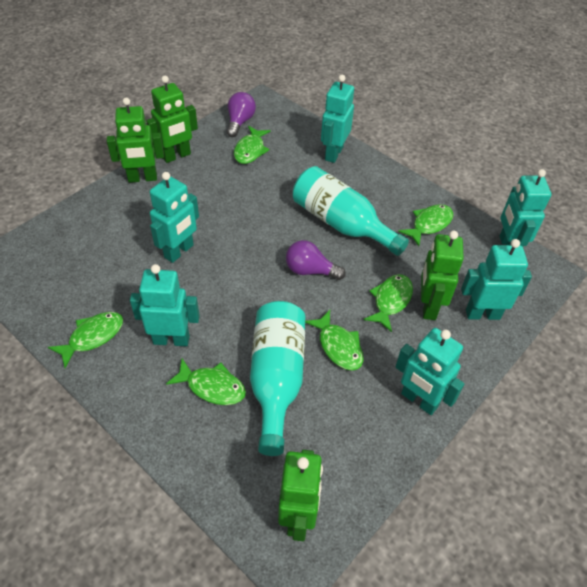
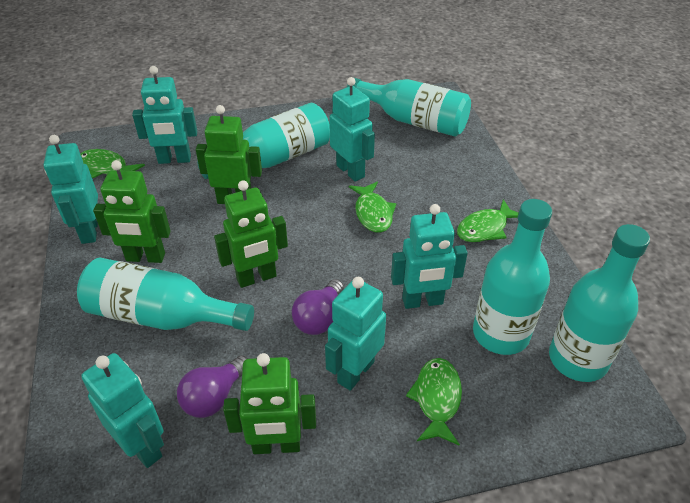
green fish: [48,312,123,368] [166,359,246,405] [234,126,271,164] [305,310,364,371] [364,274,413,332] [398,204,454,246] = 6 -> [80,149,145,178] [349,182,396,233] [406,358,462,445] [457,199,519,242] = 4
turquoise bottle: [250,301,305,456] [293,166,409,256] = 2 -> [77,257,254,331] [197,103,330,179] [347,77,471,137] [473,199,552,355] [549,224,650,382] = 5

